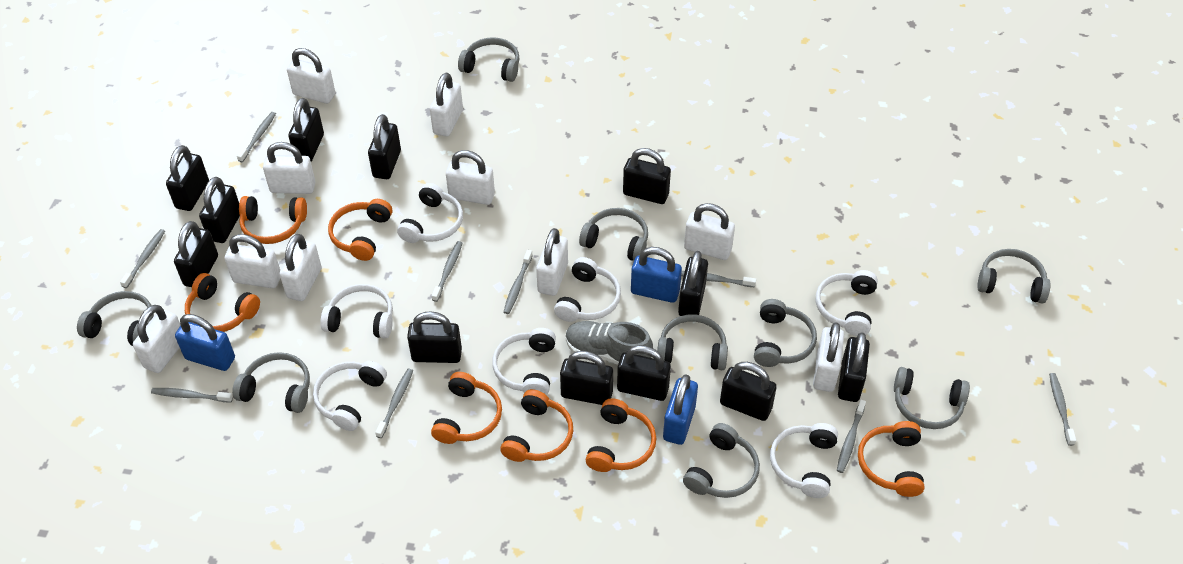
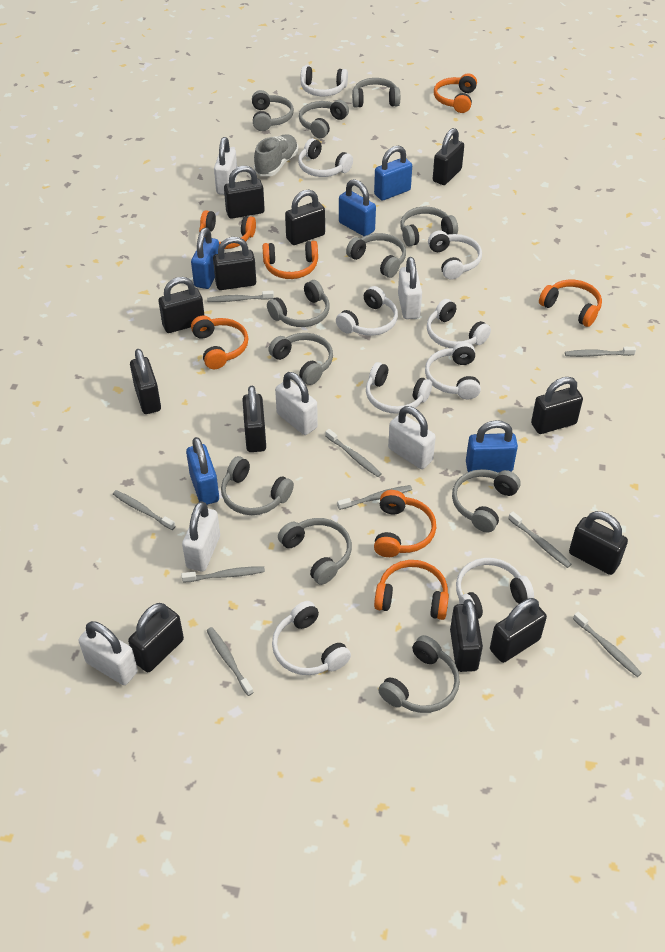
blue padlock: [175,314,235,371] [631,247,682,303] [663,374,698,445] = 3 -> [186,437,219,505] [191,228,219,289] [339,179,376,236] [374,146,412,201] [466,420,518,473] = 5
grey headphones: [77,291,154,346] [232,352,310,413] [458,37,520,82] [579,208,648,260] [657,315,728,370] [683,423,760,498] [754,299,817,367] [894,367,970,429] [977,249,1051,303] = 9 -> [221,456,294,515] [252,90,294,131] [267,280,330,327] [268,333,333,385] [278,518,352,585] [299,100,349,138] [346,233,406,278] [352,78,400,107] [378,635,460,713] [400,207,458,246] [452,469,521,532] = 11
white headphones: [313,361,387,431] [320,284,393,339] [397,183,463,243] [492,328,556,395] [554,257,621,322] [770,423,838,498] [816,270,878,336] = 7 -> [272,601,351,675] [298,138,353,177] [301,66,348,96] [336,286,398,336] [366,362,432,414] [425,342,481,399] [427,299,491,348] [428,230,482,280] [456,558,534,619] = 9
white padlock: [133,305,180,373] [225,234,280,288] [263,142,316,194] [279,234,322,301] [287,48,335,104] [430,73,463,137] [446,150,495,205] [536,228,568,296] [684,203,735,260] [813,322,844,392] = 10 -> [79,621,138,685] [182,501,220,572] [214,137,238,195] [275,372,318,435] [388,406,436,469] [398,257,422,319] = 6

